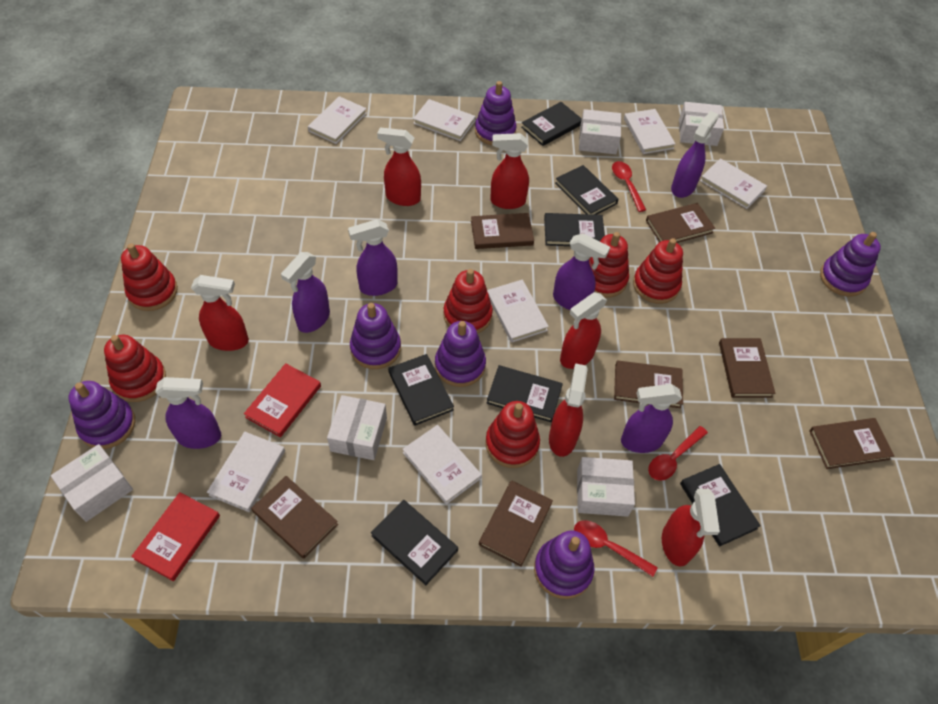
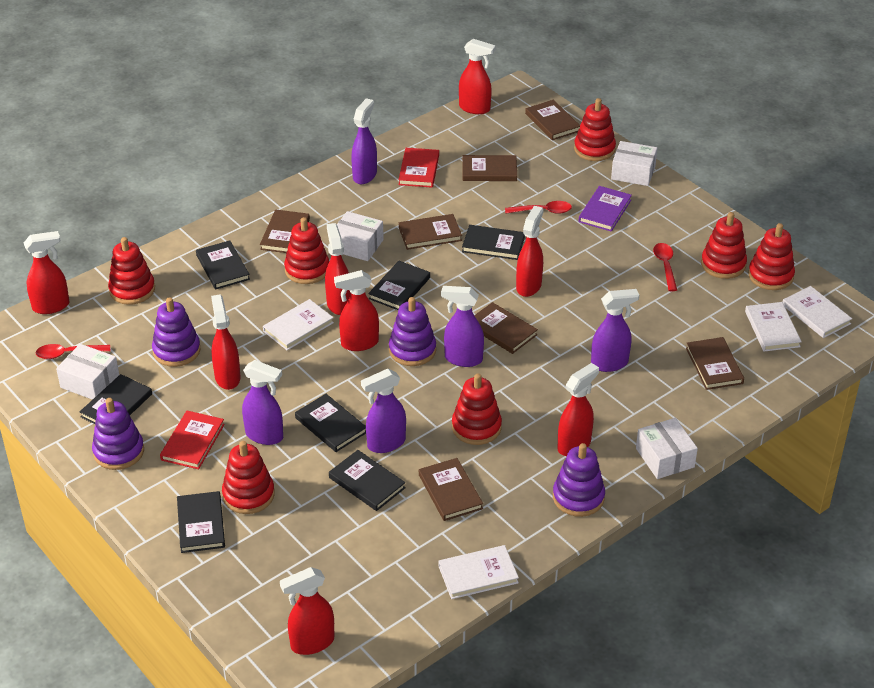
purple book: none = 0 -> [579,186,632,232] = 1
purple spray bottle: [155,377,221,449] [281,252,330,333] [348,219,398,296] [553,233,610,310] [621,384,682,453] [671,111,719,198] = 6 -> [242,360,283,445] [351,98,377,184] [361,369,406,453] [441,286,484,367] [591,289,639,372] = 5
purple stacking toy: [69,381,135,449] [350,303,401,369] [435,321,486,387] [475,81,517,145] [534,530,594,599] [820,232,881,296] = 6 -> [92,398,144,470] [152,297,200,367] [389,297,436,366] [553,443,605,517] = 4
red spray bottle: [191,275,249,351] [377,128,421,206] [490,133,529,209] [549,363,588,457] [560,292,607,369] [662,489,720,567] = 6 -> [24,231,69,314] [211,294,241,390] [280,567,335,655] [325,223,351,315] [334,270,379,351] [459,39,496,114] [516,206,544,297] [557,363,599,456] = 8
red stacking toy: [104,335,166,402] [121,243,178,311] [444,269,493,334] [485,401,540,468] [589,232,629,298] [633,238,683,304] = 6 -> [108,237,155,305] [222,441,275,514] [284,217,329,284] [452,373,502,445] [574,98,616,161] [701,212,747,279] [748,223,795,290] = 7
white book: [207,432,285,512] [308,96,367,144] [402,425,482,505] [413,99,476,141] [487,279,549,343] [624,109,675,154] [700,159,767,209] = 7 -> [263,299,334,350] [439,545,519,599] [745,302,802,351] [783,286,852,338] = 4
white box: [51,444,133,522] [327,395,387,460] [577,457,635,517] [579,109,621,154] [679,102,724,146] = 5 -> [56,344,119,400] [337,211,384,261] [611,141,657,186] [636,418,698,479] = 4

